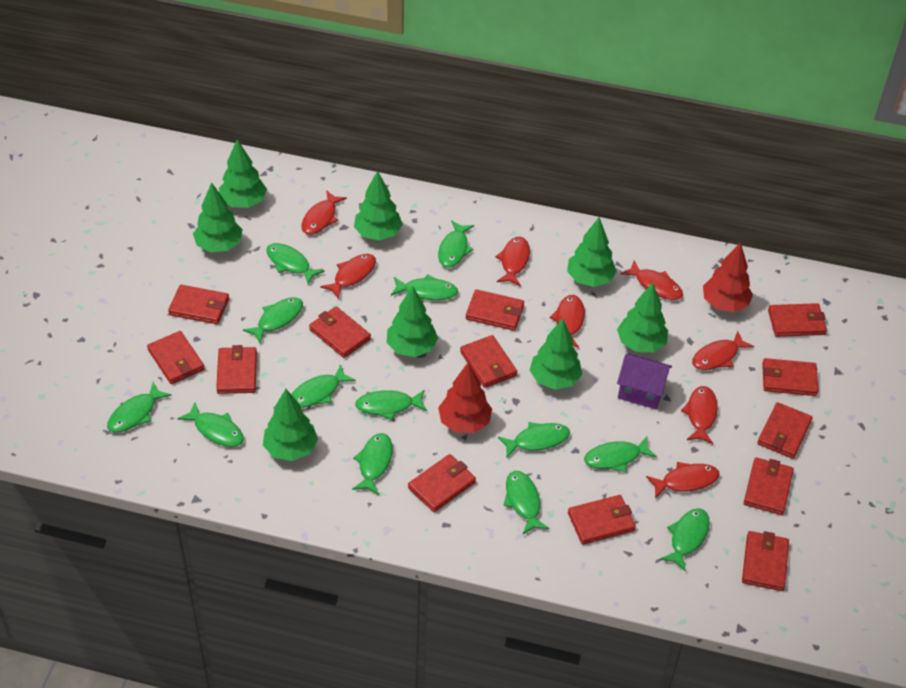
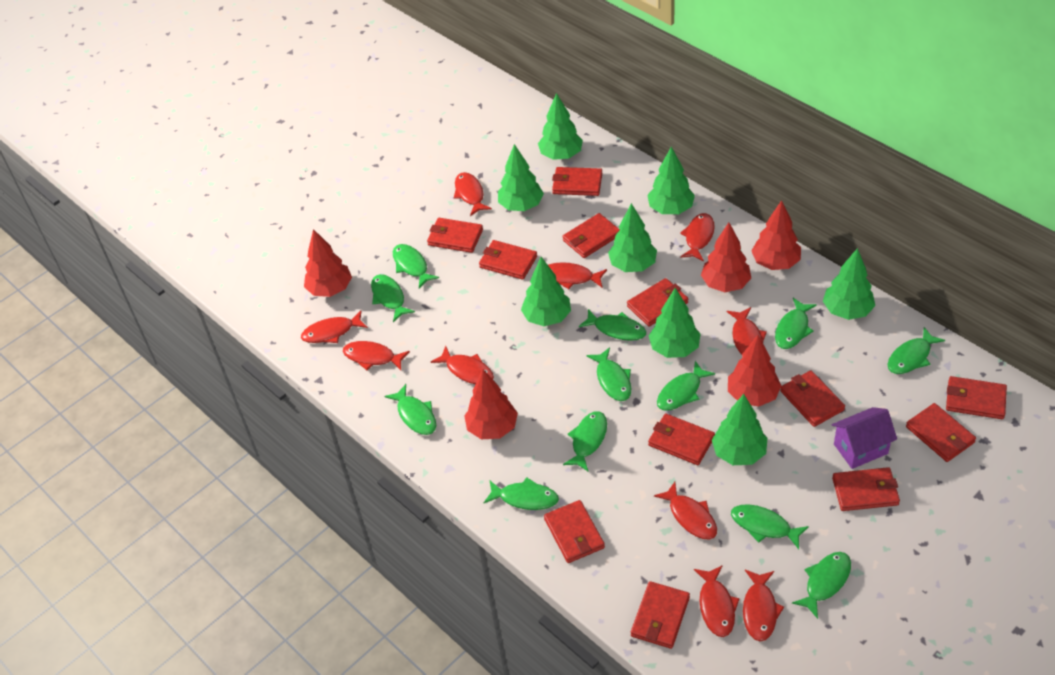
green fish: [107,382,172,433] [178,403,244,447] [243,297,303,343] [266,243,325,285] [291,364,356,408] [352,433,393,495] [355,390,427,420] [391,274,458,300] [438,220,474,268] [498,422,570,458] [503,471,549,534] [584,437,657,472] [660,508,710,572] = 13 -> [371,274,415,322] [384,384,436,435] [393,244,439,288] [484,478,559,510] [563,411,607,472] [579,309,646,341] [587,347,631,401] [657,361,715,411] [731,504,809,549] [775,298,817,349] [792,552,851,619] [888,327,945,374] = 12
red fish: [301,190,347,235] [320,254,376,299] [495,237,530,286] [550,295,585,348] [620,260,683,300] [646,462,720,499] [681,386,718,444] [692,331,754,370] = 8 -> [301,310,368,343] [343,341,410,370] [431,346,494,384] [454,172,492,216] [548,262,607,289] [654,482,717,540] [680,213,715,261] [694,566,740,637] [727,307,767,355] [743,570,784,641] = 10
red tree: [438,362,492,433] [703,242,753,312] = 2 -> [304,229,352,297] [464,370,518,439] [701,222,751,292] [728,335,781,407] [751,200,801,270] = 5
red wallet: [147,331,205,384] [168,285,229,324] [216,345,257,394] [309,306,371,358] [408,454,476,512] [460,335,517,388] [466,289,524,331] [568,495,636,545] [742,531,789,591] [744,457,794,515] [757,402,812,459] [762,358,819,396] [768,303,827,337] = 13 -> [427,218,483,253] [479,240,537,280] [544,500,605,563] [552,167,602,196] [562,213,620,258] [627,278,688,327] [631,581,690,649] [648,413,715,465] [780,370,845,427] [832,467,900,511] [906,403,976,462] [946,376,1007,419] = 12

